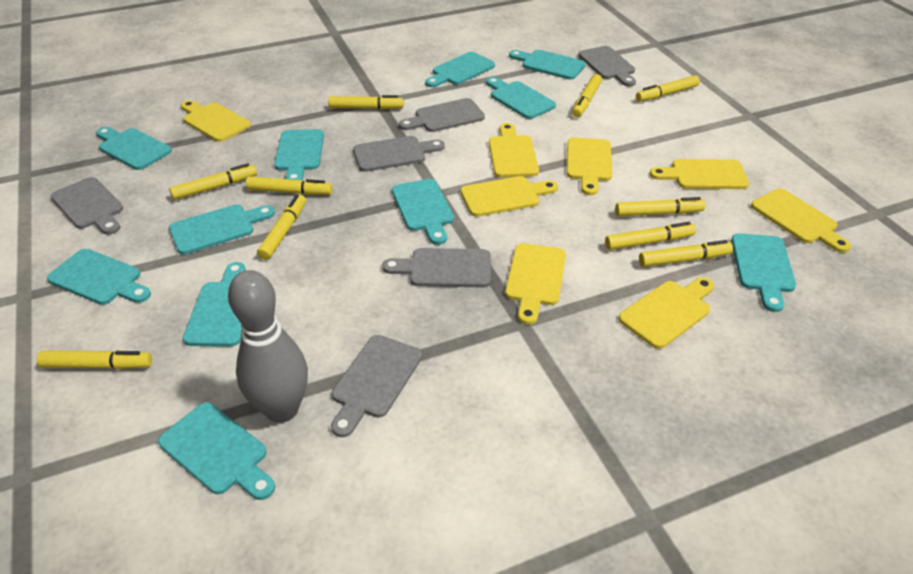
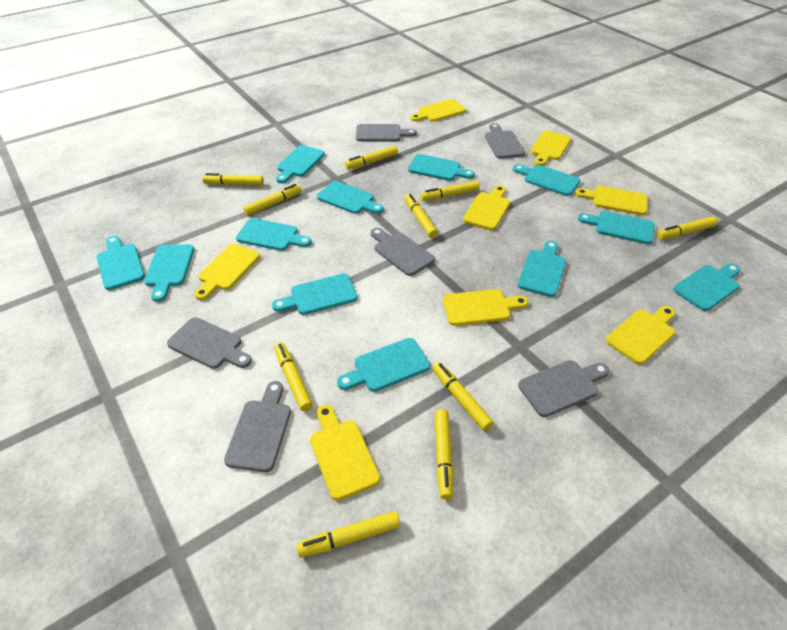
grey bowling pin: [228,270,308,423] = 1 -> none = 0
turquoise cutting board: [47,249,151,305] [96,127,172,170] [158,402,275,500] [169,205,275,254] [183,262,246,347] [274,129,324,180] [392,179,454,245] [425,52,495,87] [486,77,556,119] [509,50,586,80] [731,233,796,312] = 11 -> [97,236,145,290] [144,244,194,302] [236,218,312,251] [272,274,358,315] [276,145,325,183] [317,181,384,214] [337,338,430,392] [408,154,475,181] [513,164,580,196] [517,241,566,297] [578,211,655,244] [673,264,740,311] = 12

